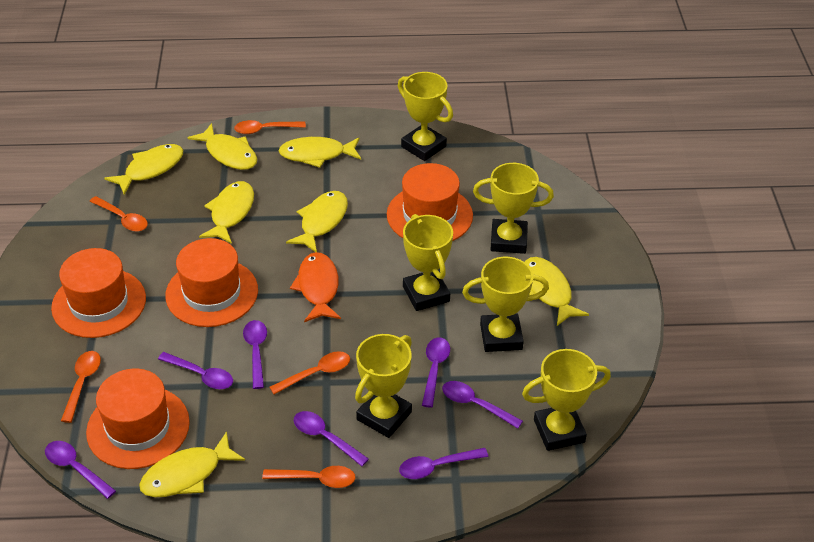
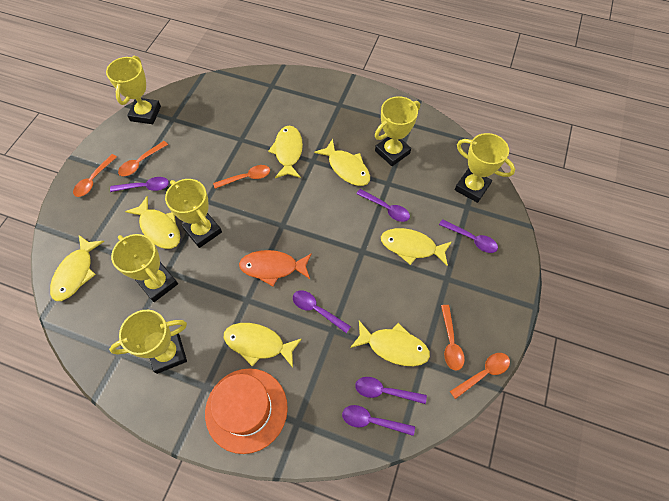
orange hat: [51,248,146,338] [86,369,190,469] [165,238,258,327] [387,163,473,241] = 4 -> [205,368,288,454] = 1
purple spoon: [45,441,116,499] [158,352,233,389] [243,320,267,389] [294,411,369,466] [399,448,488,479] [422,338,450,408] [442,381,523,429] = 7 -> [110,177,169,192] [293,290,351,333] [342,405,415,436] [355,377,427,404] [357,189,410,222] [439,219,498,253] = 6

